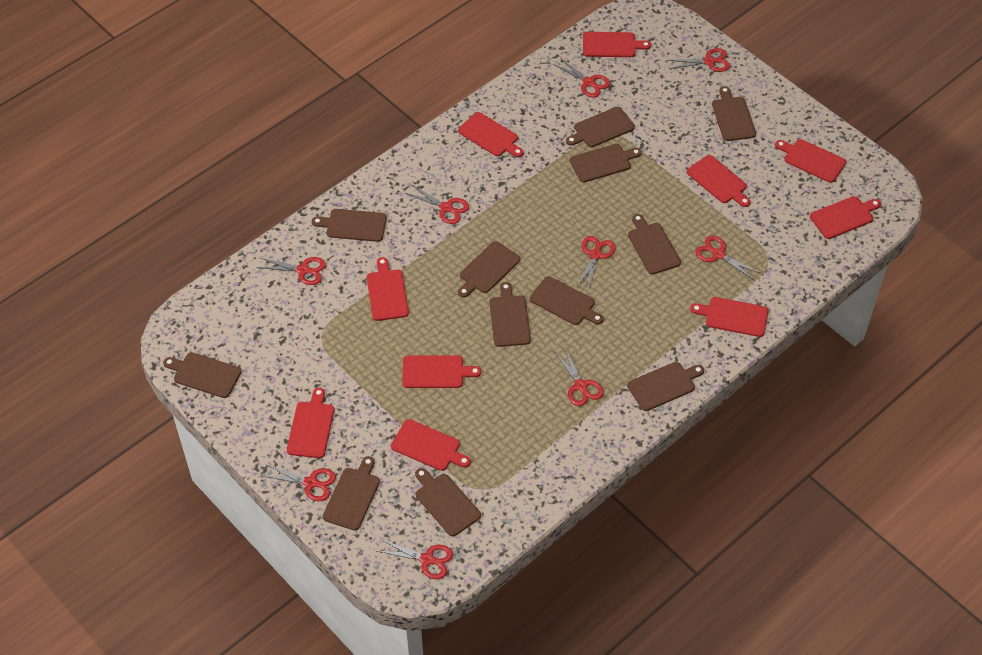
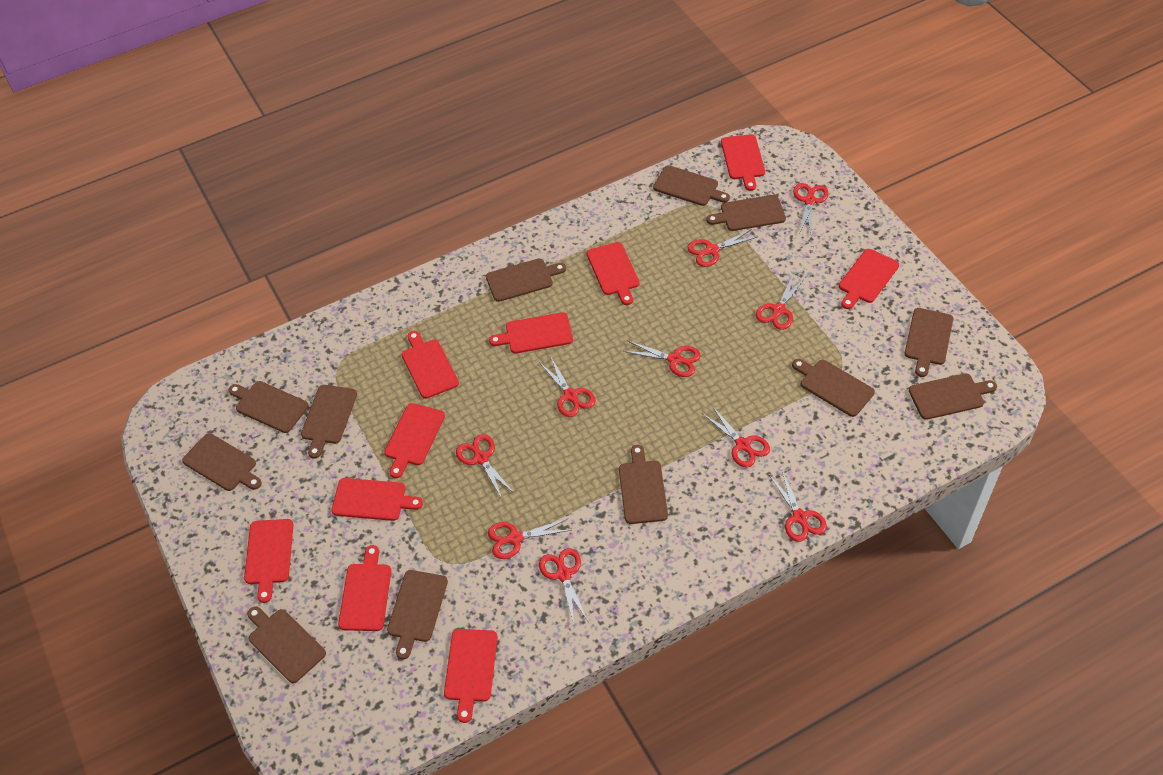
red scissors: [257,257,326,285] [263,465,336,501] [377,539,453,579] [406,185,469,224] [553,58,610,98] [554,347,604,406] [577,236,616,291] [667,48,730,72] [695,236,761,280] = 9 -> [456,434,515,499] [488,518,571,559] [539,357,596,417] [539,548,588,624] [624,341,701,377] [687,229,757,267] [702,406,770,467] [756,273,805,330] [769,471,827,542] [793,183,829,233] = 10

